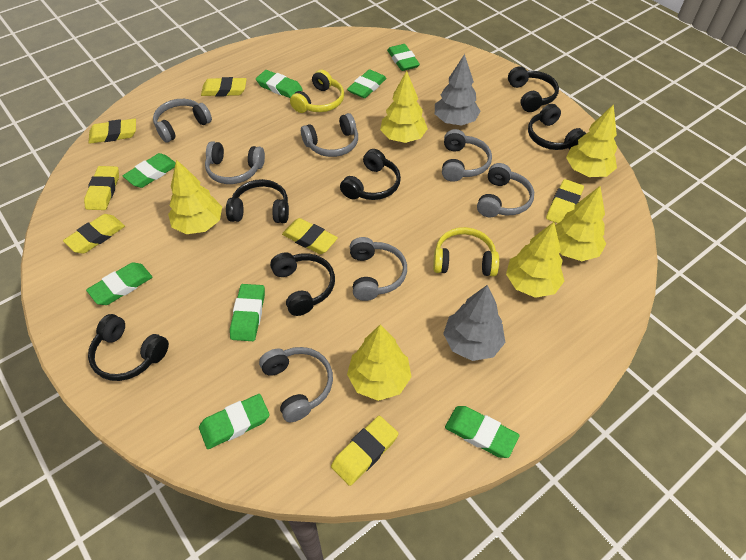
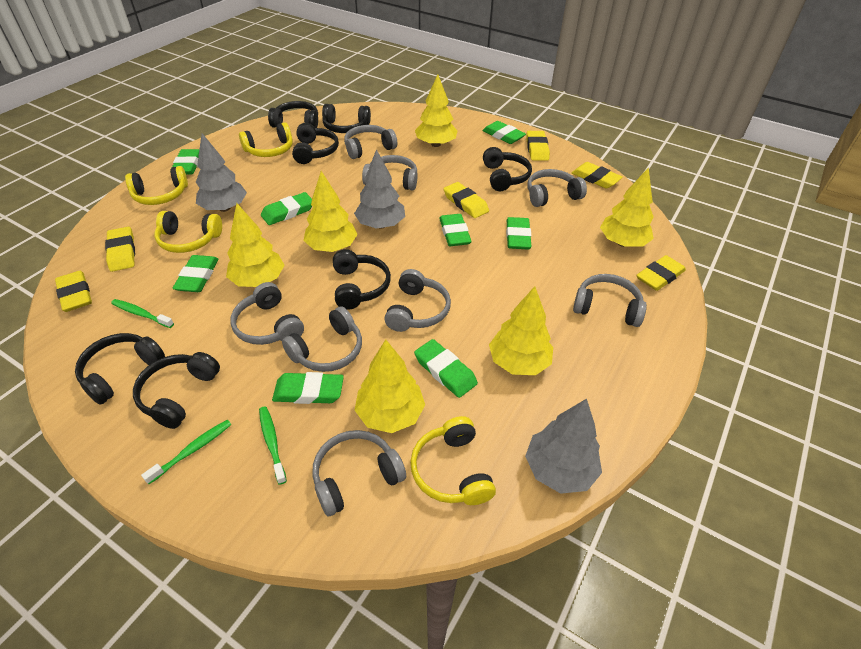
black headphones: [88,314,169,381] [226,179,289,223] [270,253,335,316] [340,149,401,200] [508,66,559,112] [528,104,586,150] = 6 -> [75,333,165,405] [133,352,220,429] [268,101,318,128] [292,123,339,164] [322,104,371,133] [333,249,391,310] [483,147,532,191] = 7
green toothbrush: none = 0 -> [111,299,174,328] [141,420,231,484] [259,406,287,485] = 3
grey headphones: [153,99,212,143] [205,141,265,184] [259,347,333,422] [301,113,358,157] [350,237,407,301] [442,129,492,182] [477,163,534,217] = 7 -> [230,282,304,345] [282,307,362,372] [312,430,406,516] [344,125,397,159] [362,155,418,190] [384,269,451,332] [527,169,587,207] [573,274,647,327] = 8
grey tree: [435,54,480,126] [443,285,505,361] = 2 -> [196,133,247,212] [354,149,405,229] [525,399,602,494] = 3
yellow eraser: [63,214,125,253] [84,166,119,210] [88,119,136,144] [201,77,247,97] [282,218,338,254] [331,416,398,486] [546,179,584,223] = 7 -> [55,271,92,312] [105,227,135,272] [443,182,489,218] [526,131,550,161] [572,162,623,189] [636,255,686,291] = 6
yellow headphones: [290,70,344,113] [433,227,499,276] = 2 -> [125,166,188,205] [155,211,222,253] [239,122,293,157] [410,416,496,505] = 4

